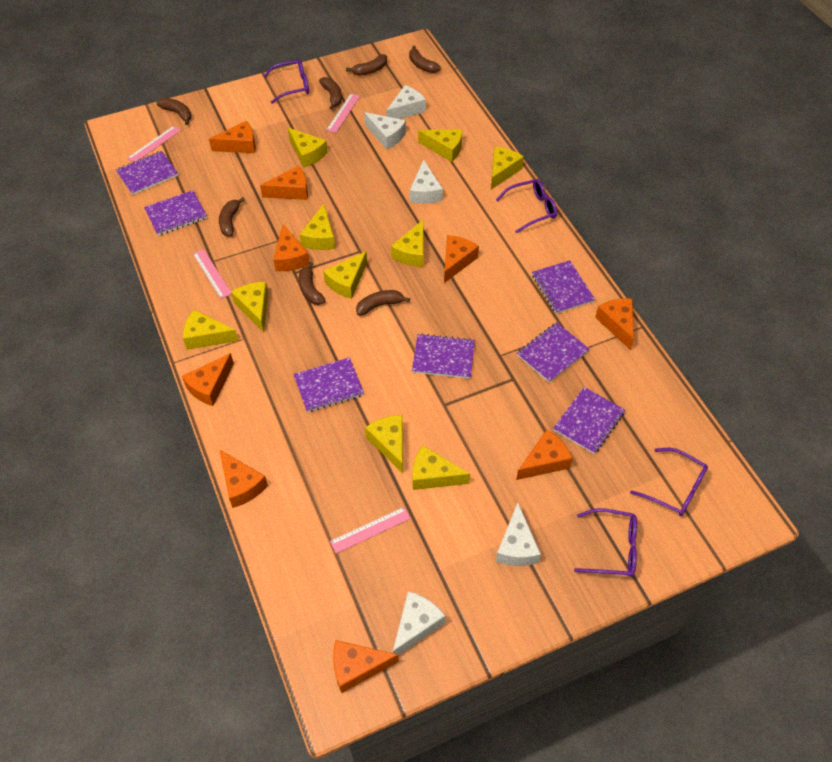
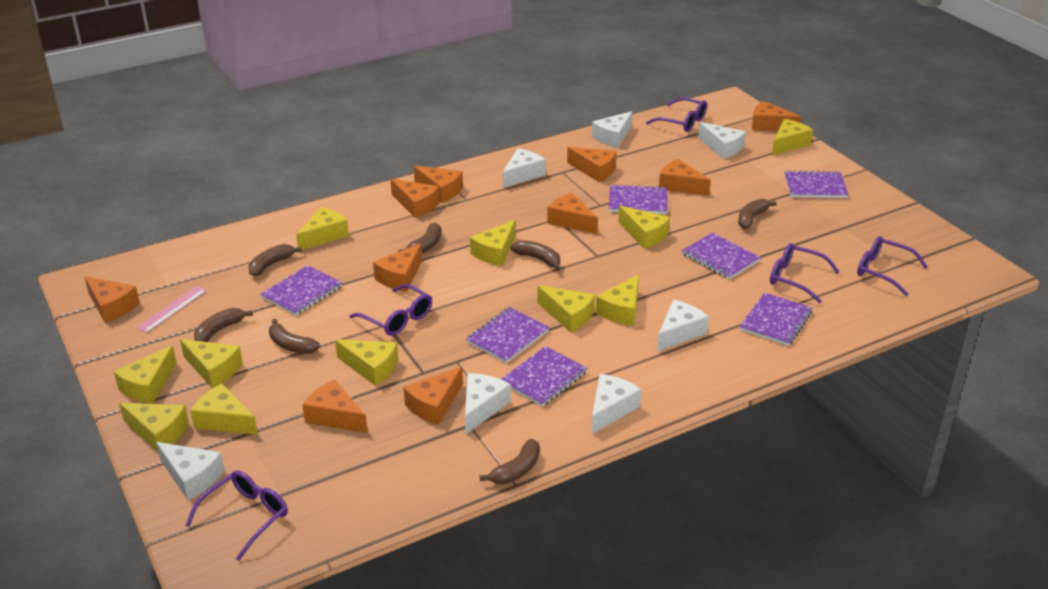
orange cheese: [182,353,234,406] [209,121,256,153] [220,450,268,508] [260,166,308,200] [273,224,310,271] [333,640,399,693] [444,235,479,283] [516,430,573,480] [595,298,634,350] = 9 -> [84,276,140,323] [302,379,368,433] [373,243,422,292] [390,179,440,218] [404,367,463,425] [414,166,463,203] [547,193,598,234] [567,147,617,182] [659,159,711,196] [752,101,801,131] = 10
pink ruler: [127,126,181,162] [193,249,231,299] [326,93,360,133] [330,507,411,554] = 4 -> [136,286,207,333] = 1
purple glasses: [264,59,309,104] [496,179,557,233] [574,508,637,577] [630,448,708,516] = 4 -> [185,470,288,561] [349,284,432,336] [646,97,707,132] [770,243,840,303] [857,236,928,296] = 5
white cheese: [364,112,406,149] [386,85,426,119] [393,591,445,655] [410,159,443,204] [496,503,541,566] = 5 -> [156,442,225,500] [465,373,511,434] [502,148,546,188] [591,374,641,435] [592,111,633,148] [657,300,709,351] [698,122,746,159] = 7
yellow cheese: [183,310,238,350] [231,282,268,332] [288,127,328,168] [300,204,335,250] [323,251,367,299] [365,415,403,473] [391,220,424,267] [412,446,470,490] [418,129,462,162] [491,147,524,190] = 10 -> [114,346,177,404] [119,403,189,453] [180,339,243,388] [190,384,258,435] [296,207,349,250] [335,339,398,386] [470,220,515,266] [537,285,595,332] [596,274,639,326] [618,206,670,249] [772,119,813,156] = 11

